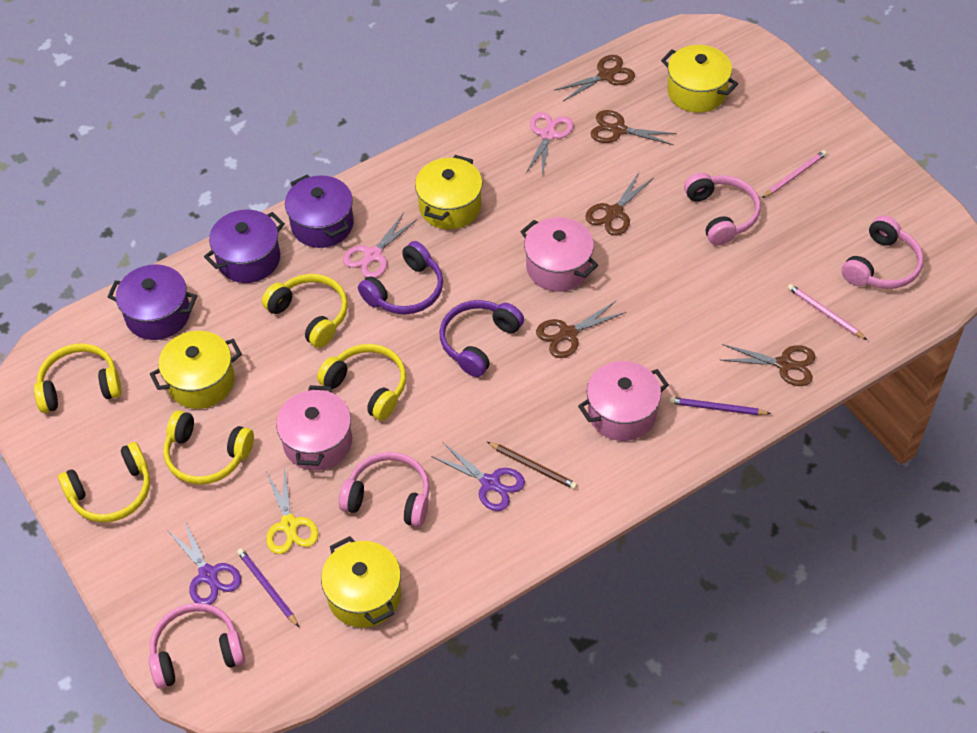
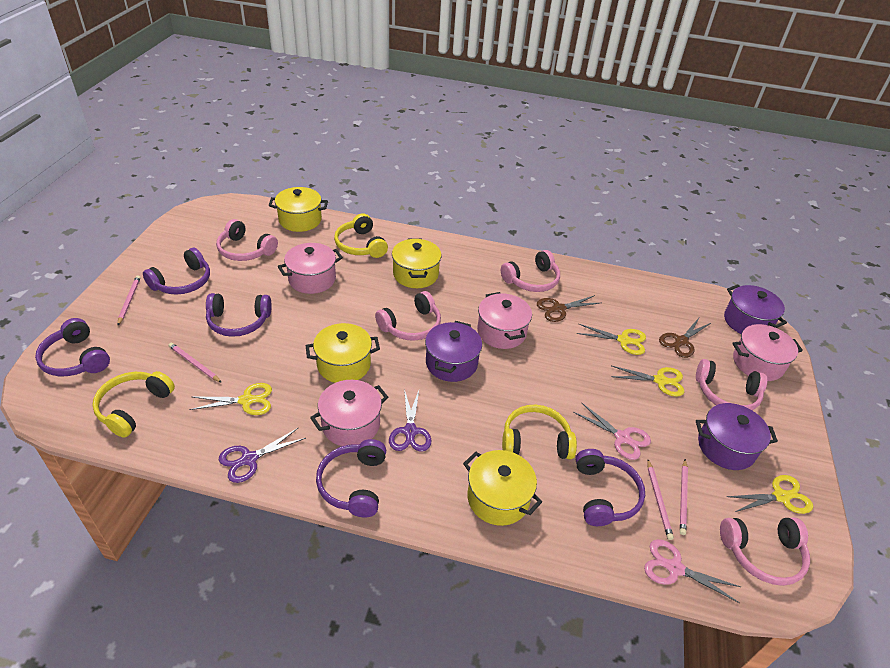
brown pencil: [487,442,577,489] = 1 -> none = 0
brown scissors: [536,301,626,358] [554,55,635,101] [585,171,653,236] [590,110,677,145] [722,344,816,386] = 5 -> [537,295,600,322] [659,318,711,358] = 2
pink headphones: [149,603,245,689] [339,452,430,527] [684,173,761,245] [842,215,924,289] = 4 -> [216,219,278,261] [375,291,441,341] [501,250,560,292] [696,359,767,410] [720,517,810,586] = 5
pink pencil: [762,150,827,198] [788,284,867,340] = 2 -> [118,275,141,325] [169,343,222,383] [647,460,674,540] [680,459,688,535] = 4
pink pot: [276,385,352,471] [520,217,598,292] [578,361,669,441] = 3 -> [278,243,343,294] [310,380,388,446] [477,292,532,349] [732,324,803,381] = 4
purple headphones: [358,241,443,315] [439,300,524,377] = 2 -> [35,318,110,376] [143,248,210,295] [206,293,272,337] [316,439,386,518] [576,449,645,526] = 5
purple pencil: [237,548,299,627] [669,397,771,415] = 2 -> none = 0
yellow headphones: [34,343,122,413] [58,442,150,523] [163,410,254,485] [262,274,348,348] [317,344,406,421] = 5 -> [92,371,175,438] [334,213,388,258] [502,405,577,459] = 3
yellow scissors: [266,465,318,554] = 1 -> [189,383,272,415] [577,324,646,355] [611,366,684,397] [727,475,813,514] = 4

